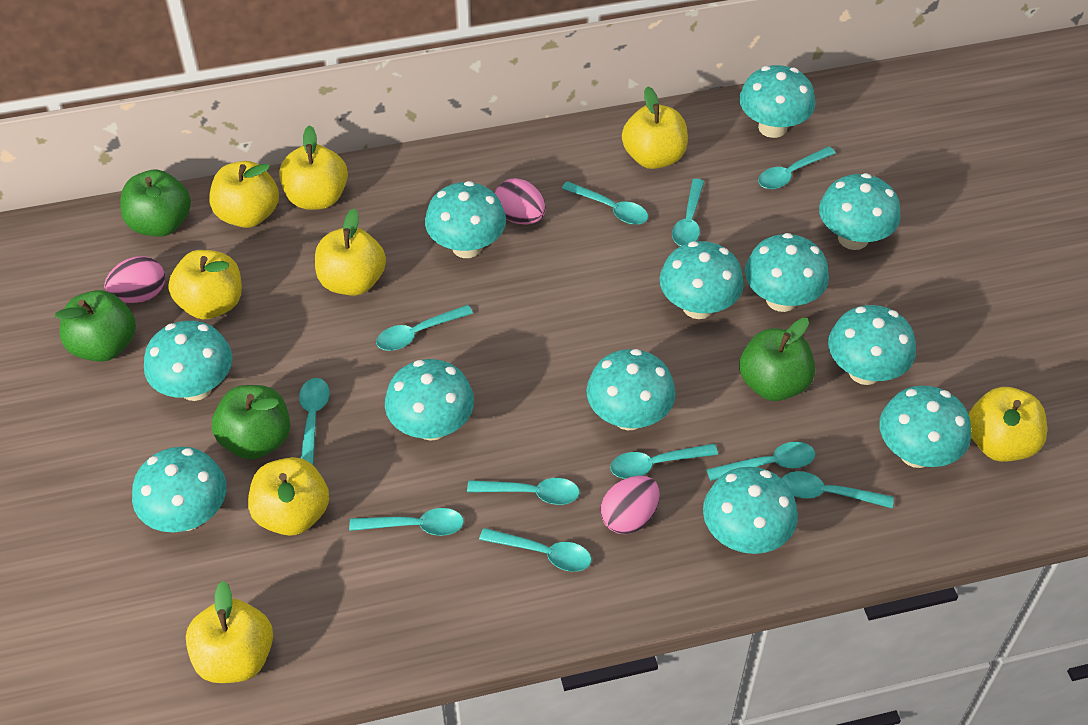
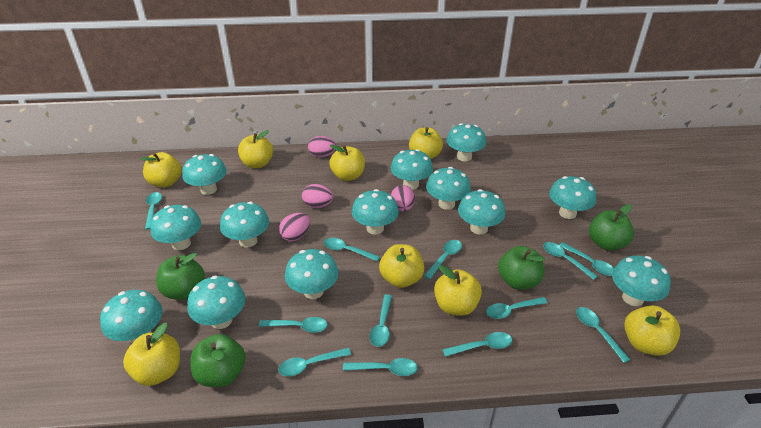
pink egg: [104,256,165,303] [495,178,546,225] [600,476,659,534] = 3 -> [279,213,310,241] [302,184,333,208] [308,136,336,157] [391,185,415,212] = 4
turquoise mushroom: [132,447,227,532] [144,321,233,401] [385,359,474,441] [425,181,506,258] [586,349,676,430] [660,241,744,319] [703,467,798,554] [739,65,815,138] [745,233,829,312] [819,173,901,250] [828,305,916,385] [879,386,971,468] = 12 -> [100,290,162,343] [150,205,201,250] [182,154,227,195] [187,276,245,329] [220,202,269,247] [285,249,339,299] [352,189,399,234] [391,149,433,190] [426,167,471,210] [446,123,486,162] [458,189,505,235] [549,176,596,219] [612,255,671,306] = 13
turquoise spoon: [299,378,330,465] [349,508,464,536] [376,305,473,351] [467,478,580,505] [479,528,592,572] [562,181,648,225] [610,444,718,479] [672,179,704,246] [706,442,815,481] [758,147,836,189] [782,471,894,508] = 11 -> [145,192,162,230] [259,317,328,333] [278,348,351,376] [324,238,380,261] [343,358,418,376] [369,294,392,347] [424,240,462,279] [442,332,512,357] [486,297,548,319] [543,242,598,280] [559,242,614,276] [576,307,631,363] = 12

